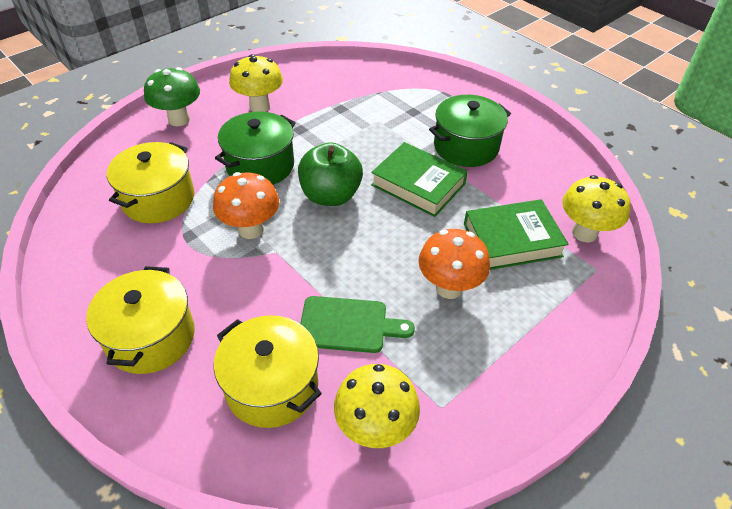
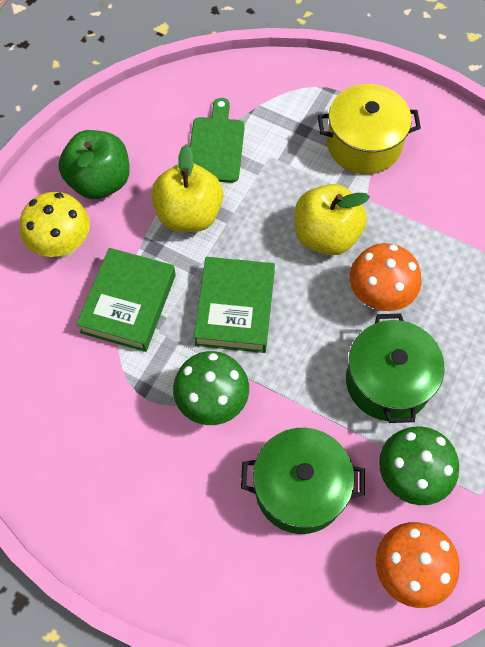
green mushroom: [144,67,200,126] = 1 -> [173,351,249,425] [379,426,459,505] = 2
yellow apple: none = 0 -> [151,145,223,232] [295,184,370,255] = 2
yellow mushroom: [229,54,283,112] [334,364,420,448] [562,175,631,243] = 3 -> [20,192,90,258] = 1
yellow pot: [86,266,195,374] [107,142,194,223] [214,315,322,428] = 3 -> [318,84,421,174] = 1

